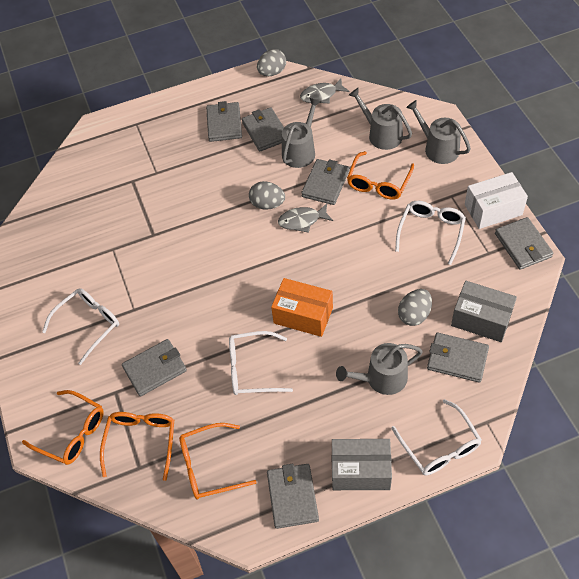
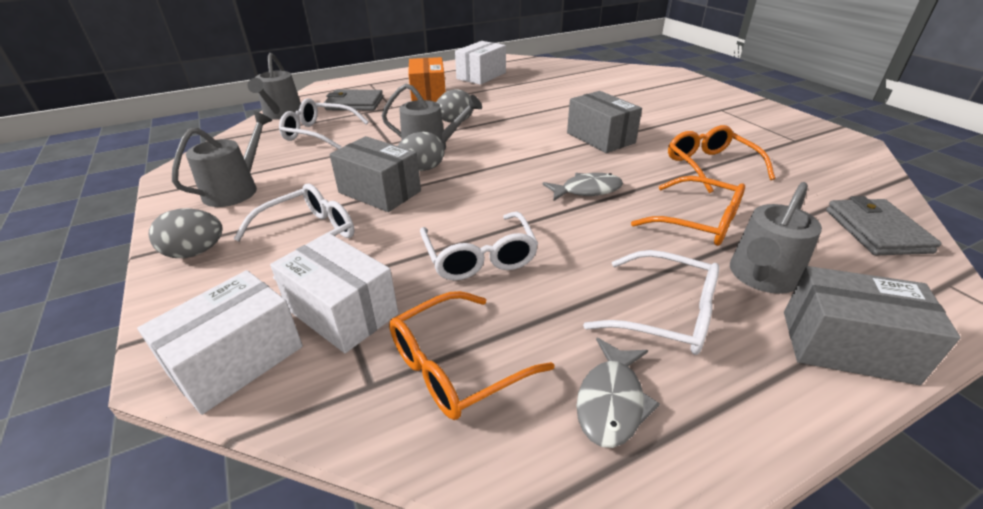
grey box: [332,439,392,490] [451,281,517,342] = 2 -> [330,136,421,212] [567,91,642,153] [784,266,961,385] = 3
grey wallet: [122,339,187,397] [206,101,242,142] [242,107,284,151] [267,464,319,529] [301,159,349,205] [427,333,489,383] [495,217,553,270] = 7 -> [324,89,383,111] [826,196,942,255] = 2
orange glasses: [22,390,104,465] [100,412,174,481] [179,423,257,499] [347,151,414,200] = 4 -> [389,291,554,420] [631,176,745,246] [668,125,775,193] = 3
white box: [465,172,528,229] = 1 -> [137,270,303,415] [270,233,398,353] [455,41,506,85] = 3

